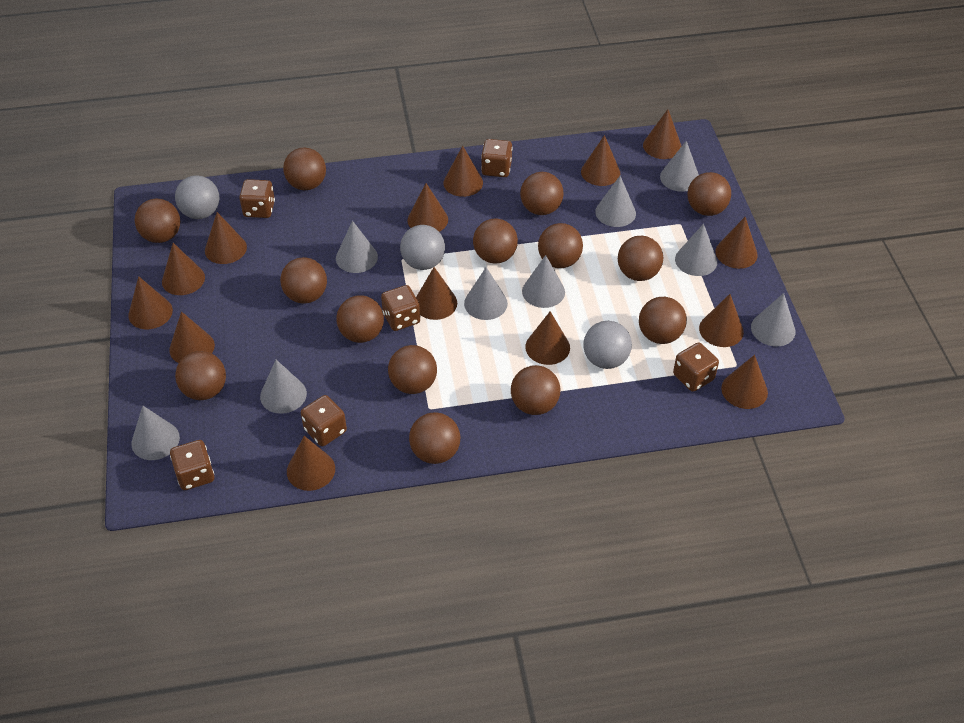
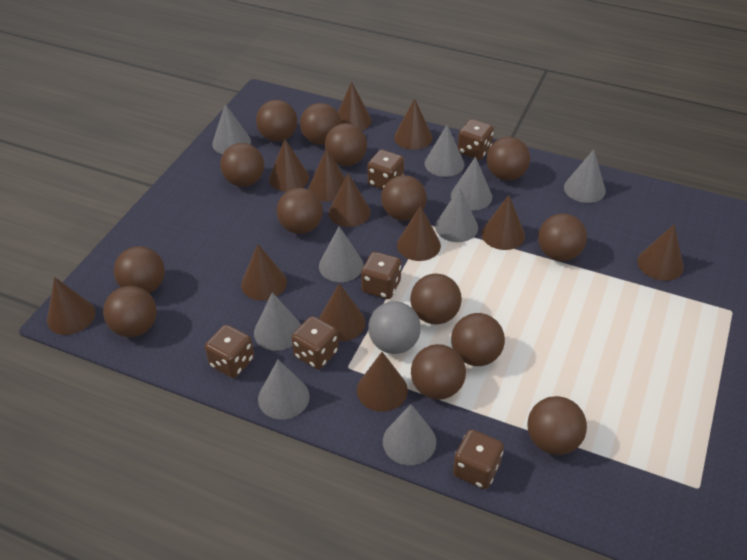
brown cone: [128,276,173,329] [162,243,205,295] [169,311,215,363] [205,212,247,264] [287,436,335,491] [407,183,448,232] [416,267,457,320] [443,146,483,197] [525,311,570,365] [581,135,620,186] [643,109,682,159] [699,294,744,347] [715,217,758,269] [721,355,768,409] = 14 -> [47,277,95,335] [241,244,287,301] [269,139,309,192] [309,148,345,202] [319,283,365,341] [328,173,371,227] [338,82,372,131] [357,352,408,412] [394,98,433,150] [397,205,441,261] [482,195,525,250] [637,224,684,281] = 12
grey ball: [175,175,219,219] [400,225,445,270] [583,321,632,369] = 3 -> [368,301,421,354] = 1

